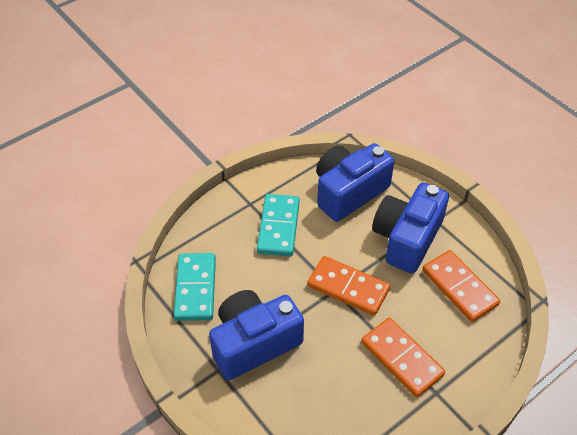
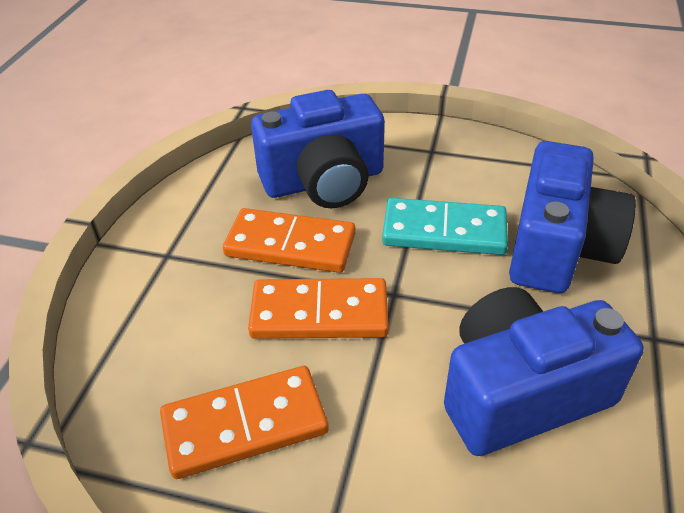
turquoise domino: [174,253,216,321] [257,194,300,256] = 2 -> [382,198,508,255] = 1

